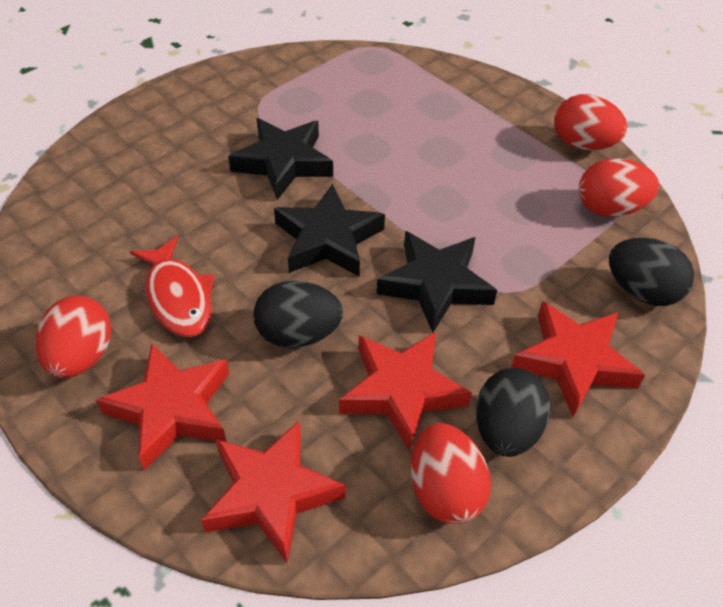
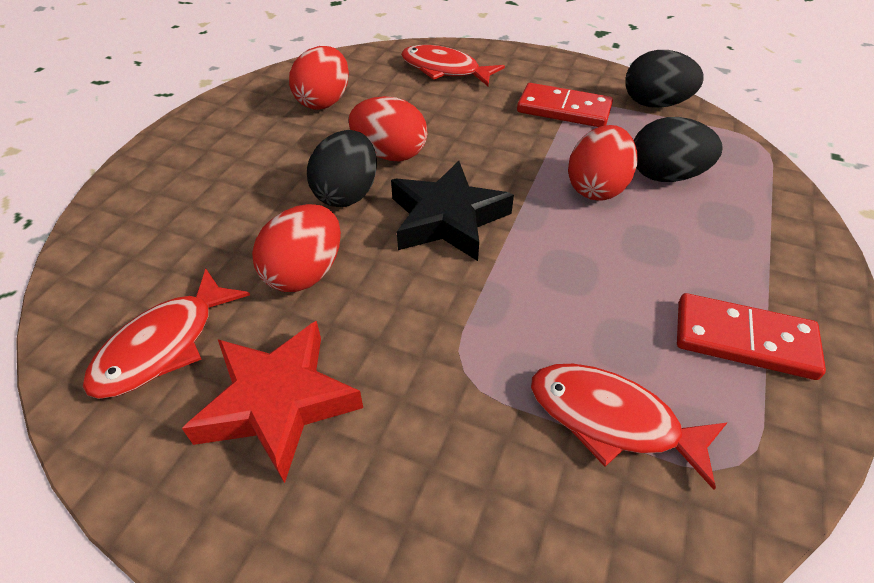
black star: [228,118,333,200] [274,184,385,277] [377,231,497,333] = 3 -> [391,161,514,261] = 1
red domino: none = 0 -> [517,83,613,127] [677,293,826,380] = 2
red fish: [130,236,214,337] = 1 -> [83,268,250,399] [401,45,505,86] [531,364,727,490] = 3
red star: [96,343,229,470] [201,420,345,563] [339,332,472,452] [511,301,645,417] = 4 -> [182,321,363,483] = 1

